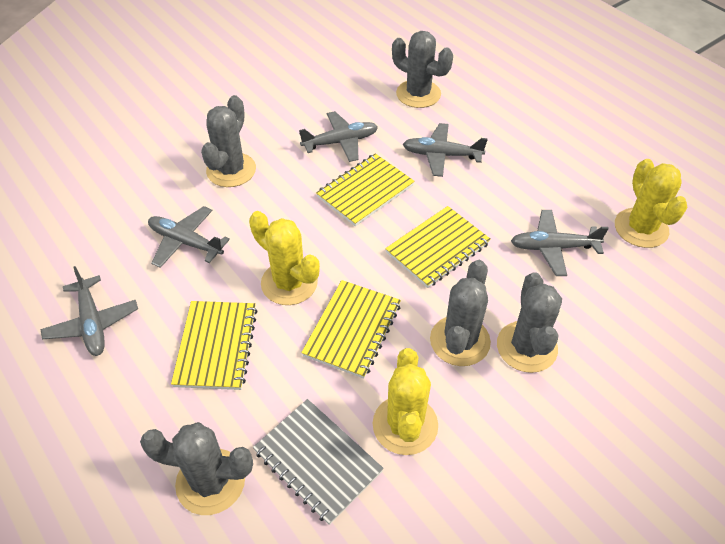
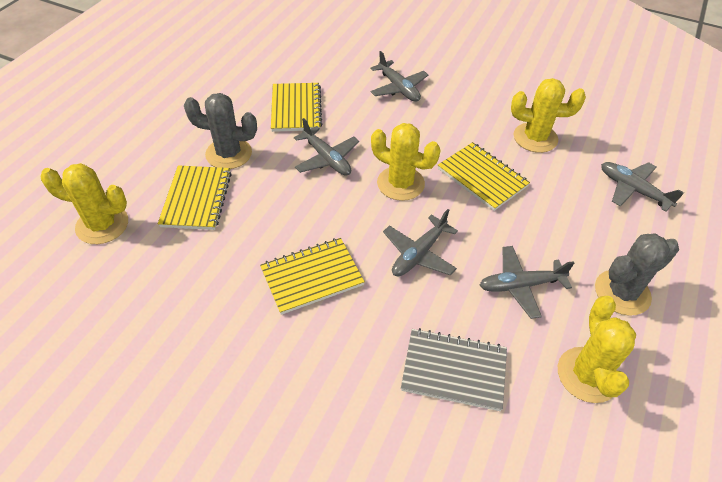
grey cactus: [140,422,253,515] [201,95,256,187] [392,31,453,108] [430,260,491,366] [497,272,562,373] = 5 -> [184,93,257,169] [595,233,679,316] = 2
yellow cactus: [249,211,320,305] [373,348,438,455] [615,159,687,248] = 3 -> [40,163,128,244] [371,123,441,201] [511,78,586,153] [558,296,636,403] = 4

